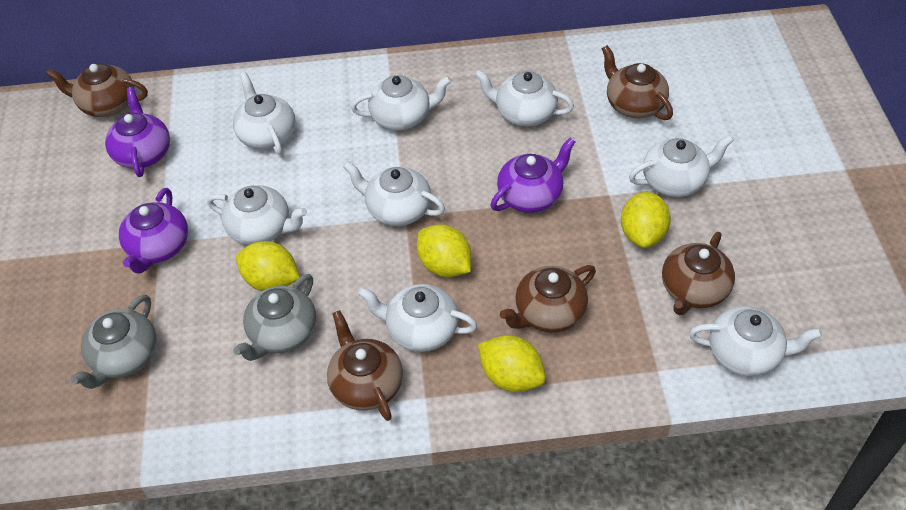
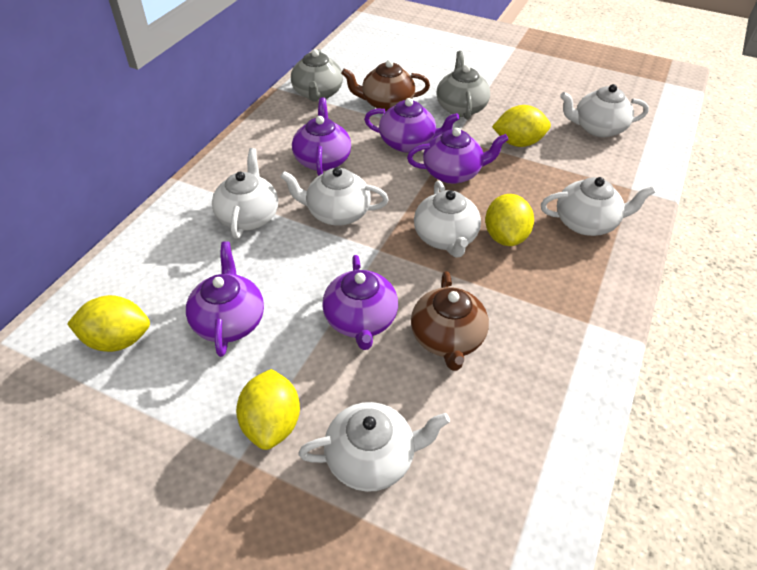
brown teapot: [46,63,148,117] [327,310,403,421] [500,265,596,333] [602,45,673,120] [662,232,735,315] = 5 -> [341,60,430,112] [411,271,489,371] = 2
purple teapot: [105,87,170,177] [119,188,188,274] [491,138,575,213] = 3 -> [186,241,264,357] [292,97,351,176] [322,255,398,350] [364,98,460,153] [407,128,509,184] = 5
white teapot: [207,185,307,245] [233,72,296,155] [343,161,445,226] [351,75,452,130] [358,284,477,352] [475,70,574,127] [629,135,734,197] [689,306,822,376] = 8 -> [212,148,278,239] [280,167,389,226] [298,402,450,492] [414,180,481,257] [541,177,655,236] [560,84,649,137] = 6

